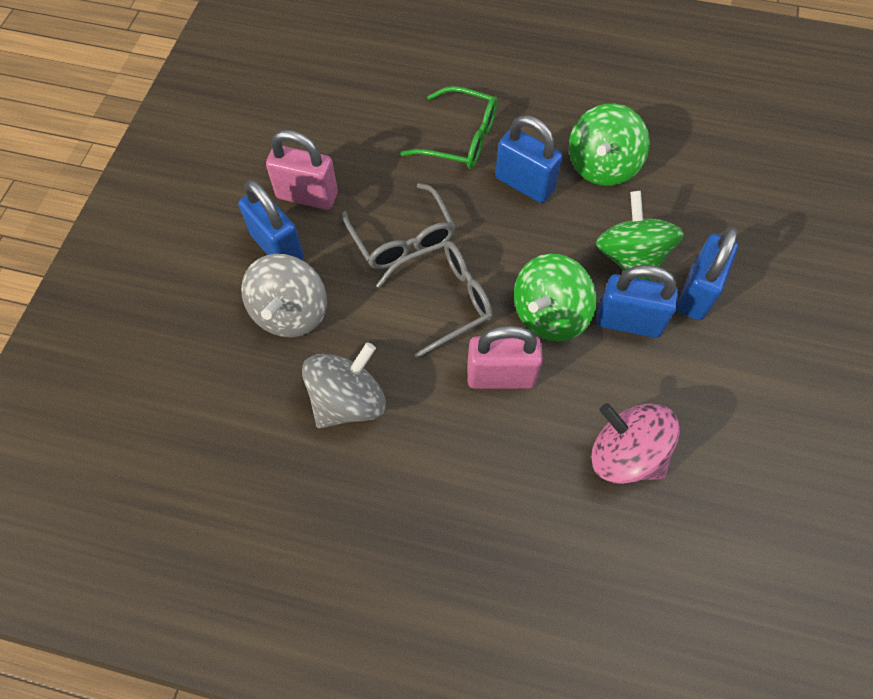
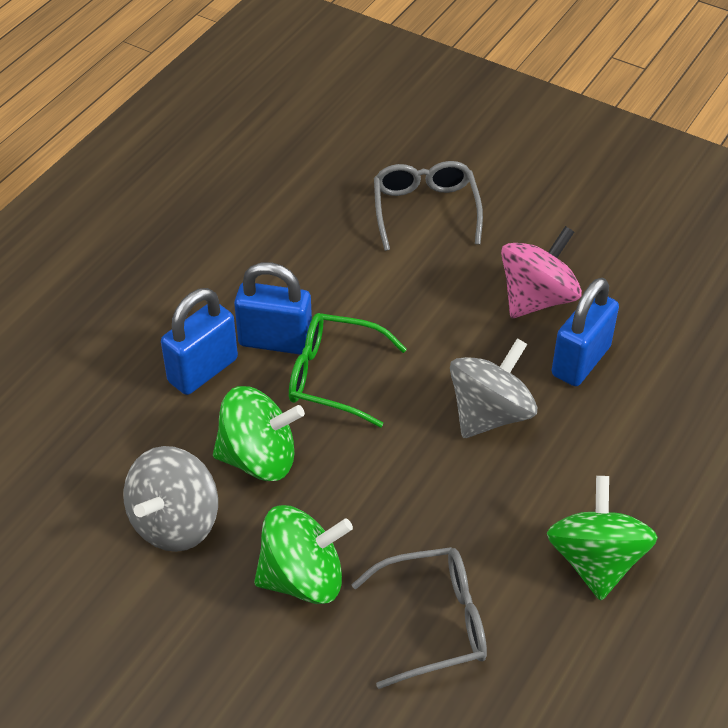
blue padlock: [238,180,304,260] [495,115,563,203] [596,265,678,338] [676,227,738,320] = 4 -> [161,288,238,395] [234,262,312,355] [552,278,619,386] = 3
pink padlock: [266,130,338,210] [467,325,543,389] = 2 -> none = 0

